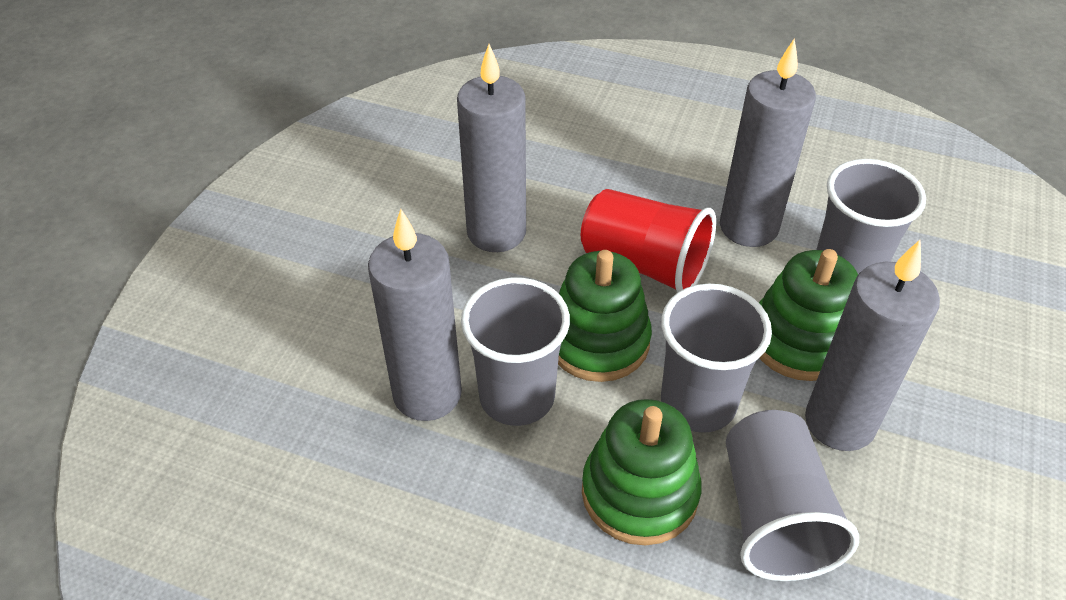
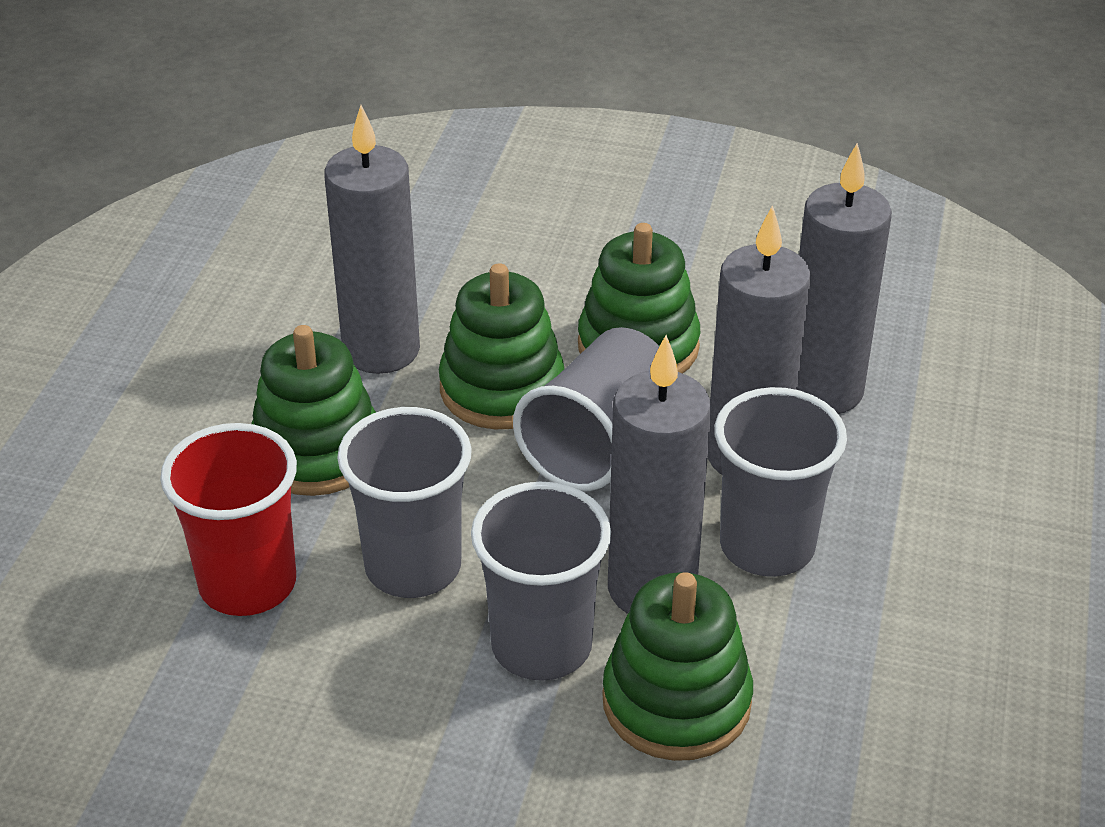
green stacking toy: [558,250,652,382] [582,399,702,546] [759,249,858,381] = 3 -> [251,325,376,496] [439,263,565,429] [578,223,700,374] [602,572,753,761] = 4

